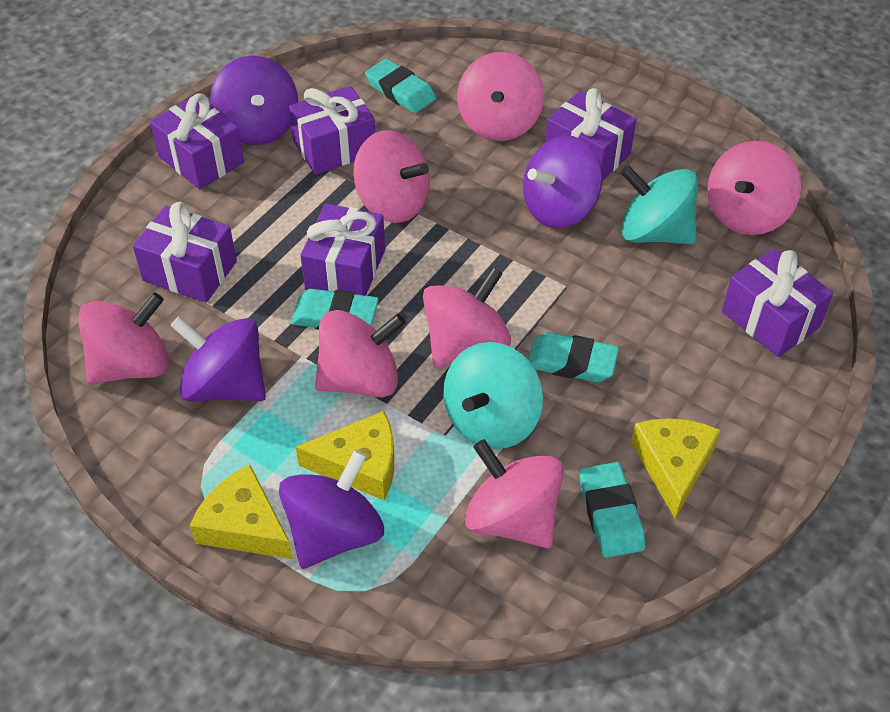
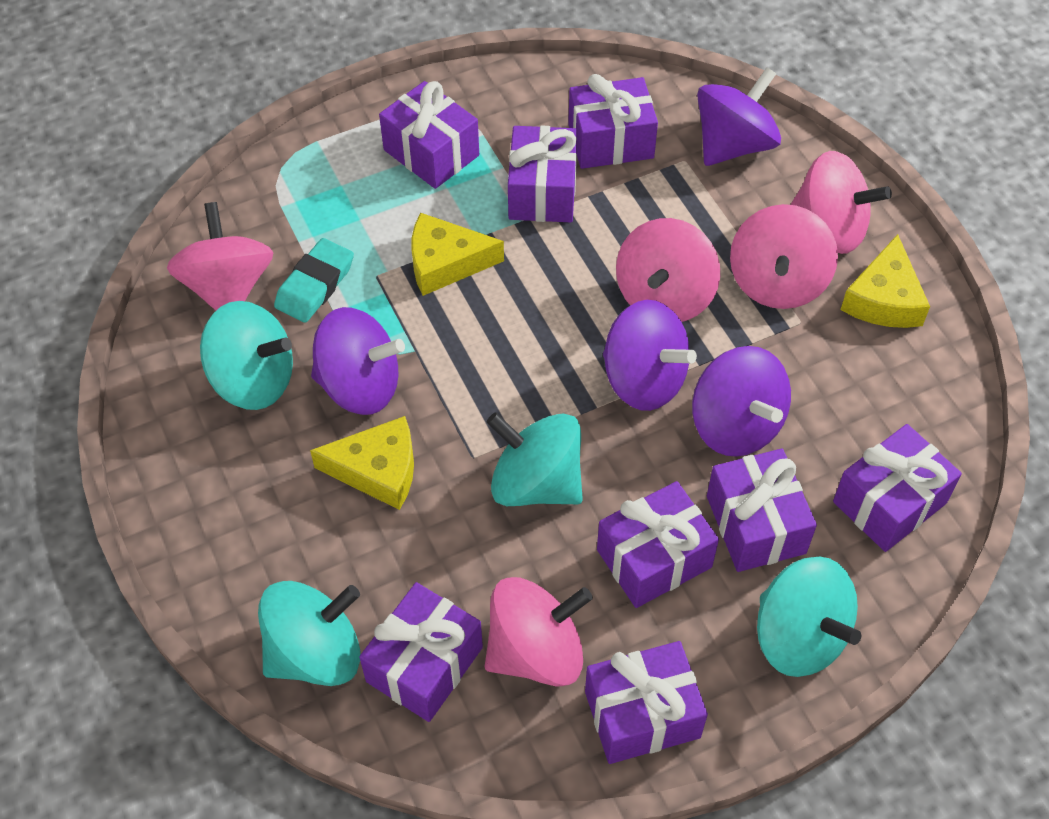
pink spinning top: [78,292,169,384] [315,310,405,398] [353,130,430,223] [423,267,511,368] [457,52,544,141] [465,439,564,548] [707,141,801,235] = 7 -> [167,202,274,311] [485,577,593,687] [616,218,720,322] [730,204,838,309] [790,151,892,254] = 5
purple gift: [133,202,237,302] [150,93,244,189] [289,86,375,175] [300,203,385,296] [545,88,636,181] [722,248,833,357] = 6 -> [359,582,483,722] [379,81,479,189] [508,126,577,222] [568,74,658,169] [585,641,708,764] [597,481,719,608] [707,448,817,572] [833,424,962,552] = 8
turquoise eraser: [291,289,379,330] [365,59,436,113] [528,332,619,382] [579,462,645,558] = 4 -> [274,238,354,323] = 1
turquoise spinning top: [443,342,543,449] [621,165,698,244] = 2 -> [200,301,293,410] [258,581,360,686] [487,412,583,506] [757,557,861,677] = 4

